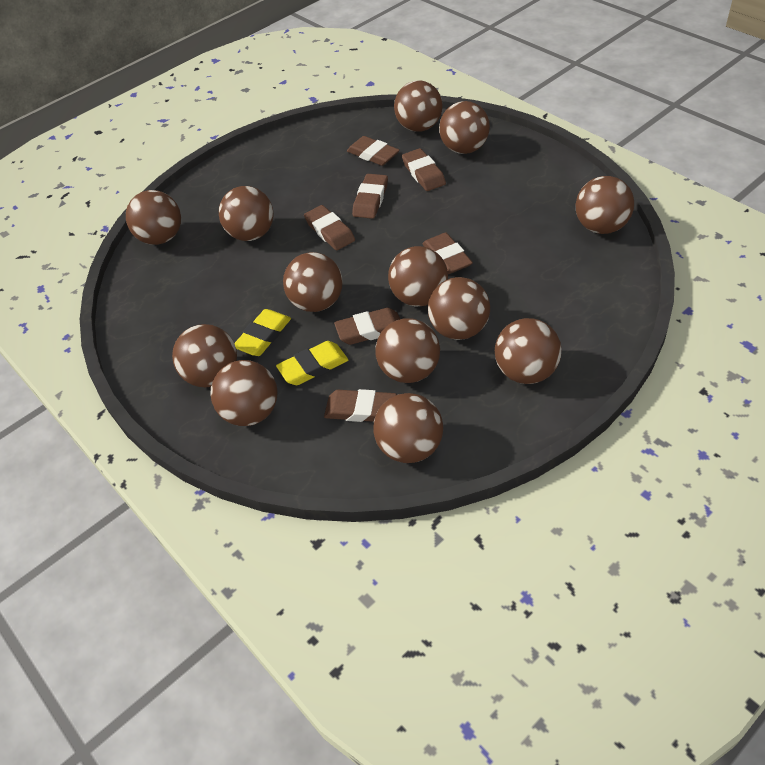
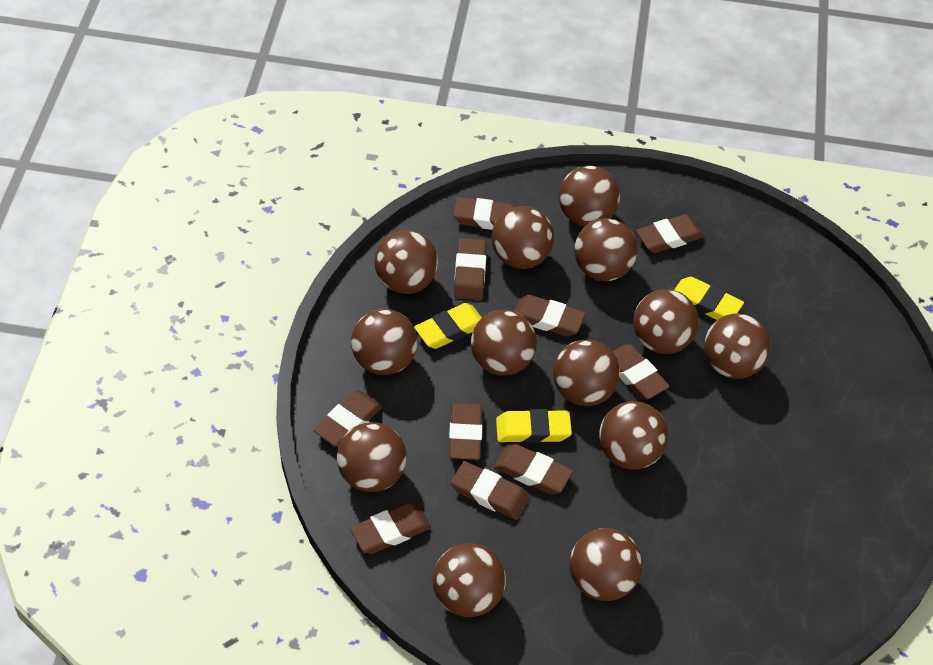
brown eraser: [304,205,355,250] [324,389,397,422] [334,308,400,345] [347,136,400,166] [352,174,388,219] [402,148,446,191] [422,233,473,274] = 7 -> [314,390,383,447] [350,502,431,554] [449,403,482,460] [451,461,529,520] [453,197,516,230] [454,238,487,300] [494,444,573,495] [514,295,586,337] [612,344,670,400] [636,214,704,253] = 10
yellow eraser: [234,309,291,356] [276,341,348,385] = 2 -> [414,303,482,349] [496,409,572,443] [674,277,744,320] = 3

